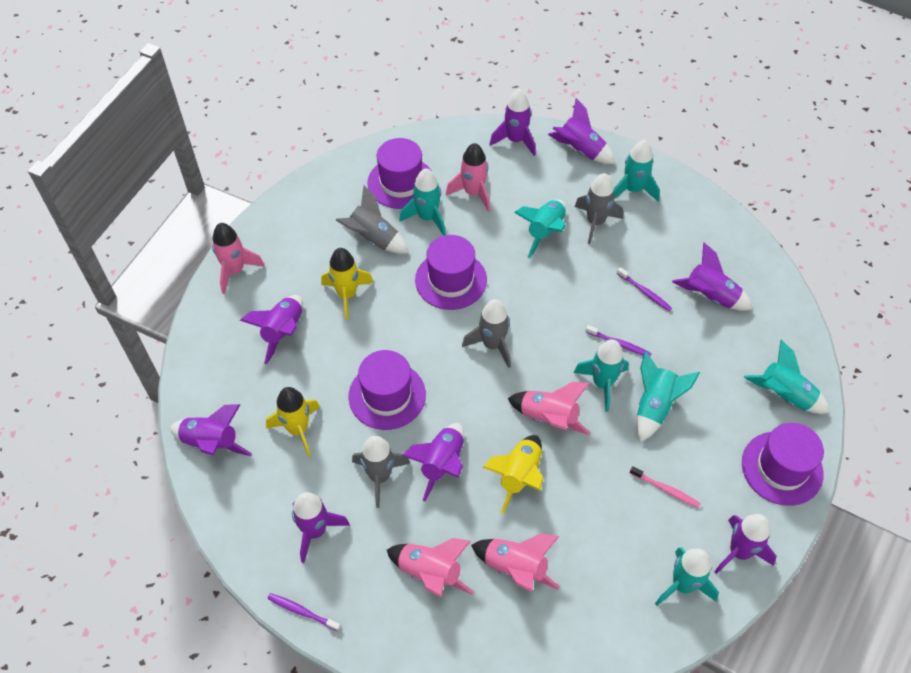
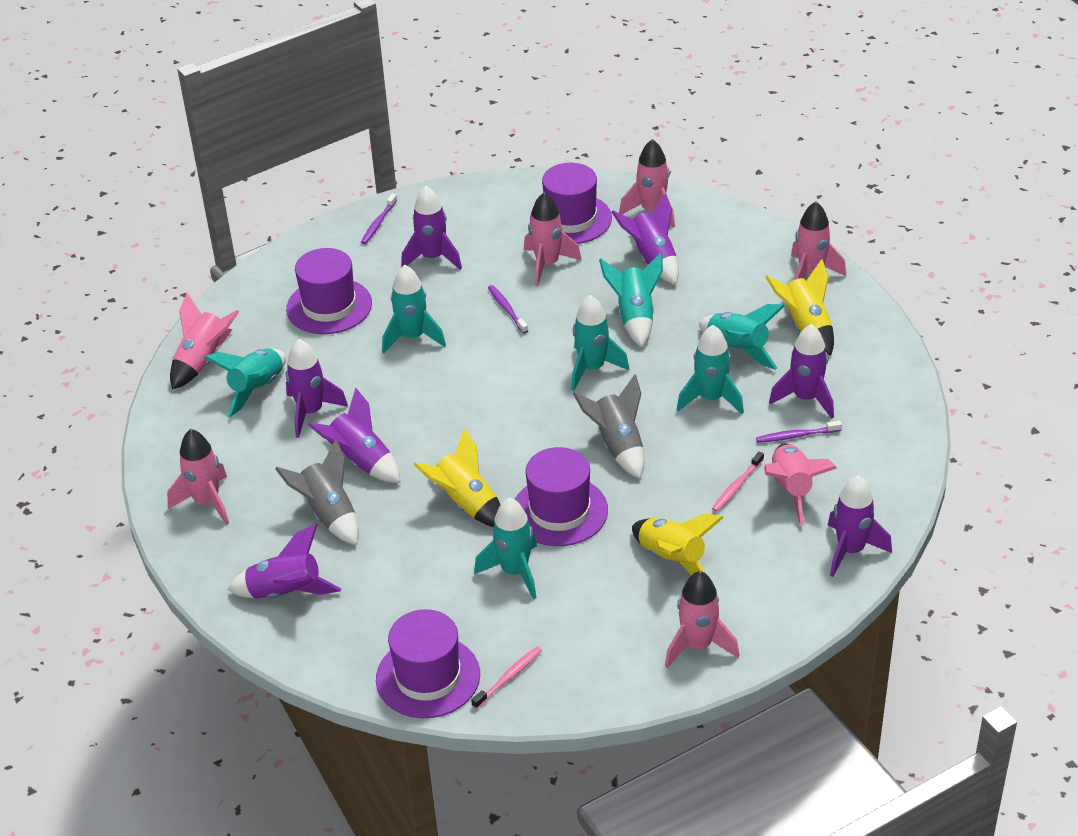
grey rocket: [336,186,409,254] [352,436,410,508] [462,299,511,368] [575,173,623,244] = 4 -> [275,439,359,545] [573,374,644,479] = 2
pink rocket: [212,223,265,294] [387,538,474,597] [446,143,490,212] [471,533,560,592] [507,382,590,435] = 5 -> [167,429,229,525] [170,293,239,390] [524,192,582,286] [619,139,675,228] [665,571,739,668] [764,444,837,526] [791,202,846,280] = 7
pink toothbrush: [630,466,701,508] = 1 -> [471,646,542,709] [712,451,764,512] = 2
purple rocket: [170,404,252,456] [240,295,303,364] [292,492,350,563] [402,423,464,502] [490,89,536,156] [548,98,615,164] [672,242,753,311] [714,514,777,574] = 8 -> [228,524,341,599] [286,339,348,438] [308,388,400,483] [401,186,462,270] [611,193,679,284] [769,324,834,419] [828,475,892,577] = 7

